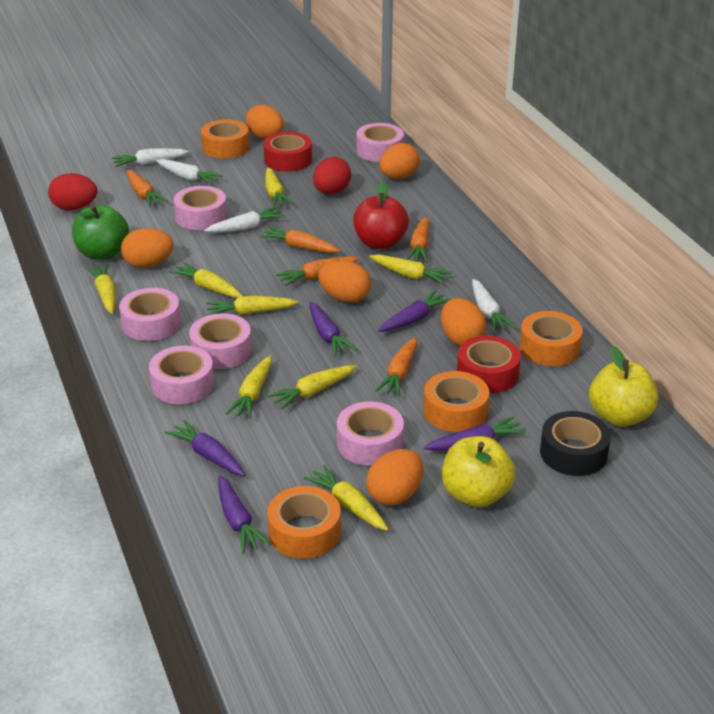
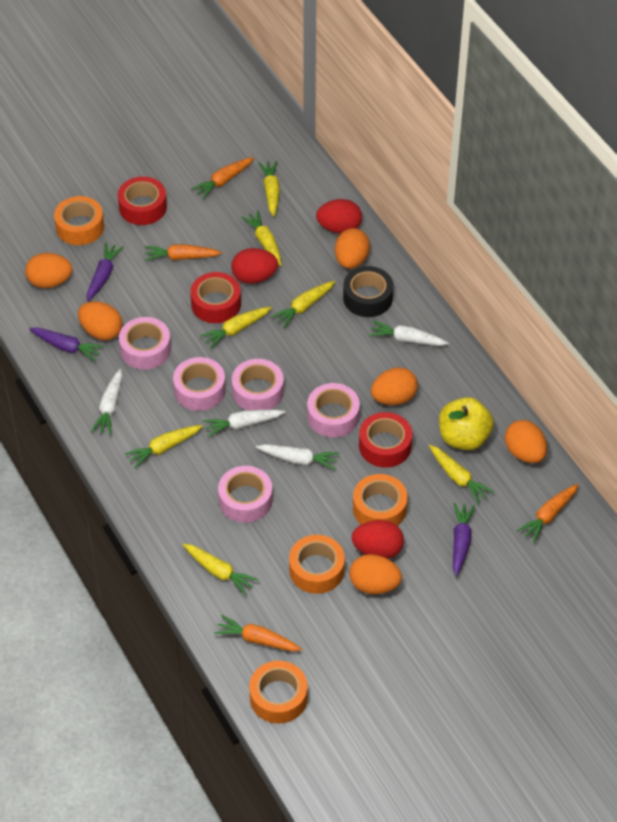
green apple: [72,205,129,260] = 1 -> none = 0
orange carrot: [127,170,168,207] [260,226,340,253] [276,257,359,286] [375,337,417,396] [406,217,429,262] = 5 -> [145,244,222,261] [191,157,254,199] [214,615,302,651] [517,484,579,543] = 4
pink tape: [119,288,181,341] [149,346,214,404] [174,186,227,230] [189,313,252,369] [337,401,404,466] [356,123,404,162] = 6 -> [119,317,171,370] [173,357,226,411] [218,466,273,523] [232,359,284,410] [307,383,360,438] = 5
purple carrot: [165,420,246,476] [218,475,270,554] [310,302,357,356] [378,290,451,332] [424,416,525,451] = 5 -> [29,328,104,361] [87,242,124,302] [453,503,475,576] = 3
red apple: [353,182,409,249] = 1 -> none = 0
red egg: [48,173,97,210] [313,157,351,194] = 2 -> [231,248,278,284] [316,199,362,234] [352,520,404,559] = 3
red tape: [263,132,312,172] [457,336,521,393] = 2 -> [118,176,167,225] [190,272,241,323] [359,412,412,468] = 3
yellow apple: [442,436,515,507] [589,346,658,427] = 2 -> [439,397,494,450] = 1
yellow carrot: [86,263,116,314] [169,262,243,298] [206,296,298,315] [226,355,272,418] [265,167,293,207] [267,365,357,409] [304,465,389,531] [369,254,452,284] = 8 -> [125,425,203,468] [183,543,259,595] [200,307,272,349] [241,210,282,266] [258,161,280,217] [271,281,335,328] [429,445,494,504] = 7

